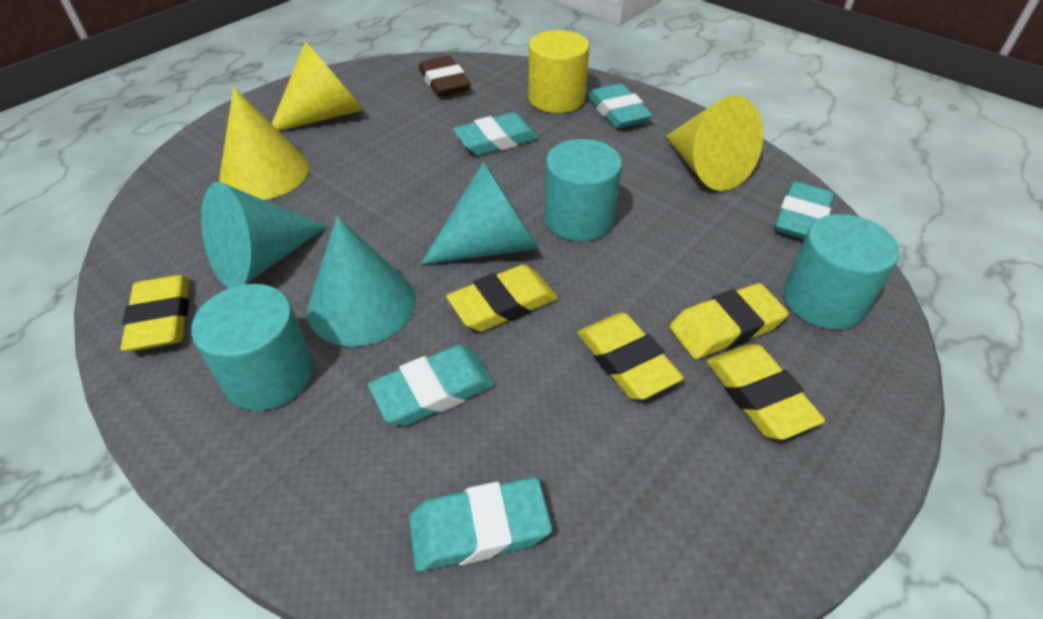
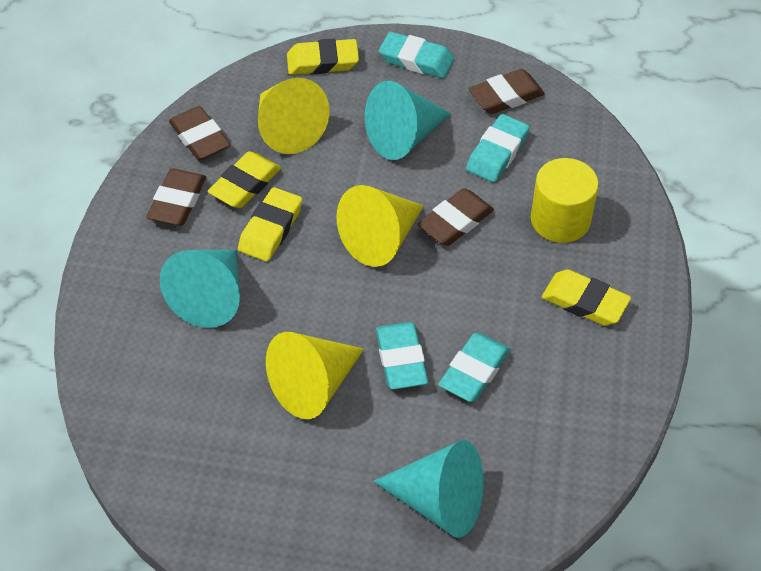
brown eraser: [419,56,471,97] = 1 -> [146,169,206,226] [169,106,230,160] [417,188,494,246] [469,69,545,114] = 4
turquoise cylinder: [191,284,313,411] [544,139,622,241] [784,214,899,330] = 3 -> none = 0
turquoise eraser: [368,345,495,426] [409,477,552,572] [453,112,539,155] [588,83,653,128] [774,181,834,239] = 5 -> [376,322,428,390] [379,32,454,78] [438,333,510,402] [466,114,530,182] = 4
yellow eraser: [121,275,189,351] [446,264,558,332] [577,313,684,400] [670,283,789,359] [707,344,825,440] = 5 -> [208,151,281,208] [238,187,302,262] [287,39,359,75] [542,269,631,326] = 4

